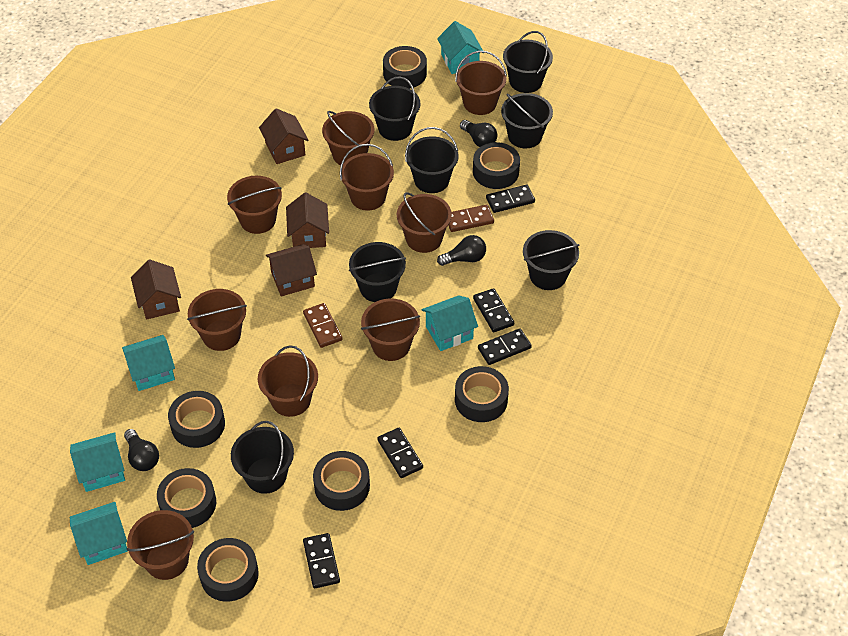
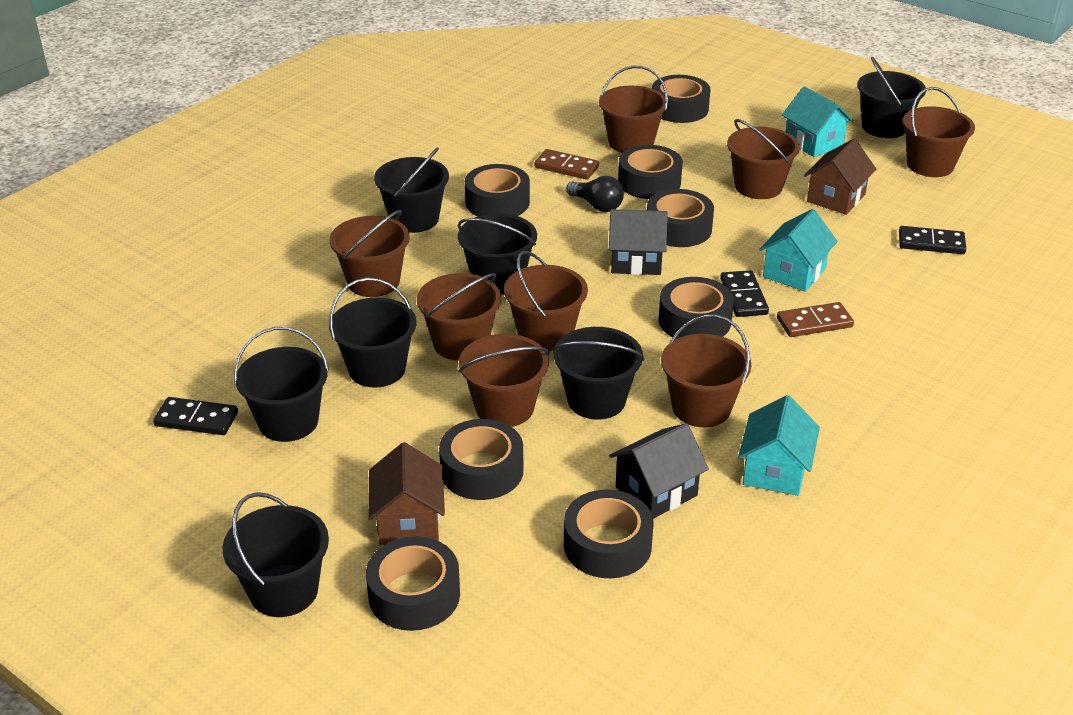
black domino: [303,533,340,588] [377,428,423,478] [473,288,514,332] [478,328,532,365] [486,185,535,213] = 5 -> [153,397,238,435] [720,270,769,317] [899,226,966,254] = 3
black house: none = 0 -> [609,209,668,275] [609,423,709,519] = 2
black light bulb: [124,429,159,471] [437,235,486,266] [460,120,497,147] = 3 -> [566,176,624,212] = 1
black tape: [157,468,216,528] [168,391,225,448] [197,538,259,602] [313,451,370,511] [383,46,427,88] [455,366,509,422] [473,142,520,189] = 7 -> [366,536,460,631] [439,419,523,500] [465,164,530,216] [564,489,653,578] [618,145,683,199] [647,189,714,247] [652,75,710,123] [659,277,734,339] = 8
brown bucket: [127,510,194,580] [187,289,247,351] [227,176,282,234] [258,345,318,417] [322,111,374,165] [340,144,394,211] [361,299,420,361] [397,192,452,253] [455,51,507,115] = 9 -> [330,210,410,297] [417,273,501,361] [459,334,549,427] [504,251,588,351] [599,66,668,153] [661,315,751,427] [727,119,800,199] [903,87,975,177] = 8
brown house: [131,259,181,320] [259,108,309,164] [266,244,317,296] [286,193,329,248] = 4 -> [368,442,445,545] [804,139,876,215] = 2
turquoise house: [70,432,125,492] [70,502,128,565] [122,335,175,391] [422,295,478,351] [437,21,483,74] = 5 -> [738,395,820,496] [759,209,838,292] [782,86,854,157] = 3

